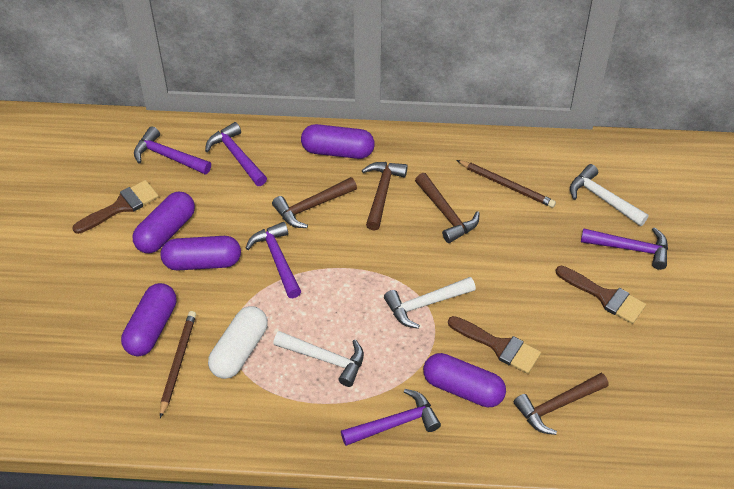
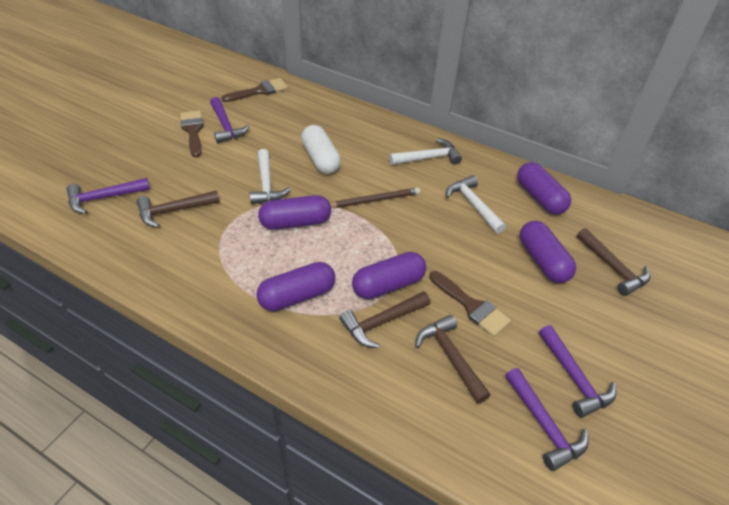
brown pencil: [160,311,196,418] [457,160,556,208] = 2 -> [330,188,420,208] = 1
purple hammer: [134,126,211,175] [205,122,267,186] [246,222,302,298] [341,389,441,446] [581,227,668,270] = 5 -> [67,178,150,214] [210,97,250,143] [505,368,588,471] [539,325,616,418] = 4

